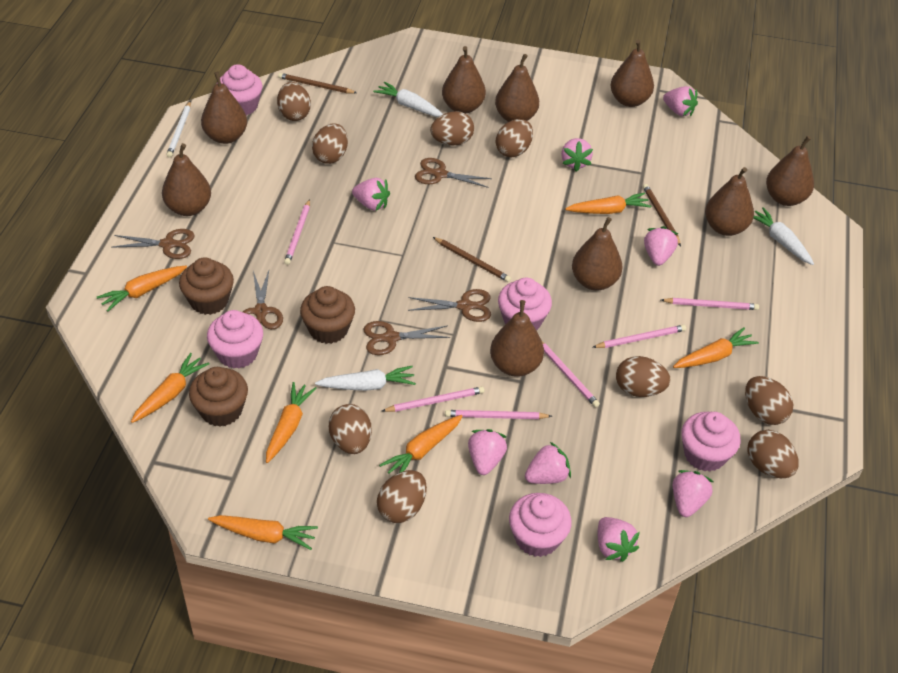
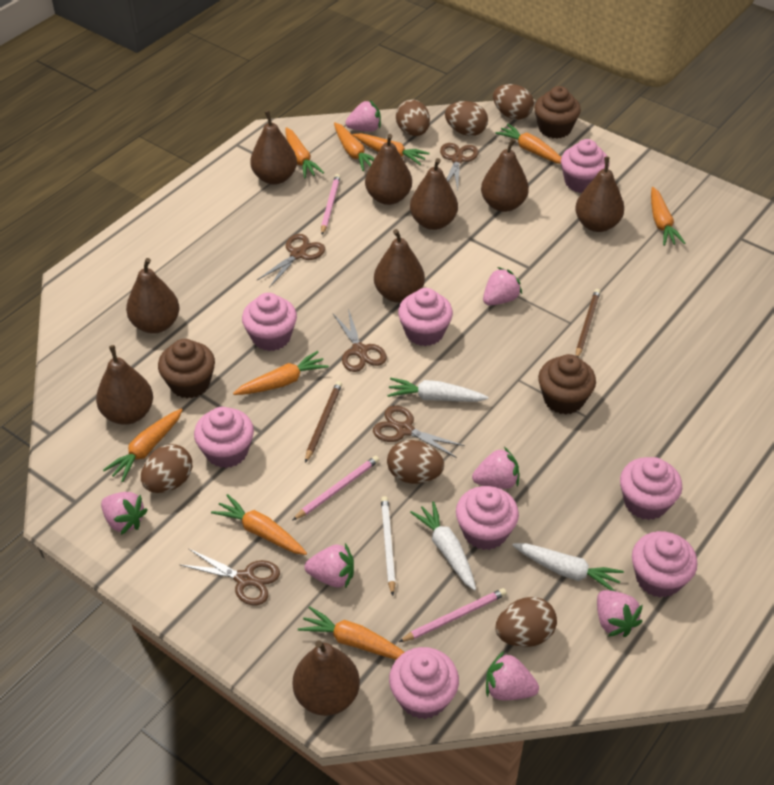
brown egg: [277,82,311,121] [312,123,348,164] [329,404,372,454] [377,470,427,523] [430,111,474,146] [496,119,533,157] [616,356,670,397] [745,376,793,425] [747,430,799,478] = 9 -> [141,444,192,493] [387,440,444,484] [396,100,430,136] [445,101,488,136] [493,84,534,120] [495,597,557,647] = 6
brown pencil: [278,73,357,93] [433,237,511,282] [643,184,681,246] = 3 -> [305,381,342,463] [576,289,600,357] = 2
orange carrot: [97,266,187,312] [131,353,209,423] [208,515,318,550] [266,382,317,463] [379,415,463,474] [565,193,651,214] [673,327,759,368] = 7 -> [103,409,183,482] [211,494,307,555] [233,351,329,395] [285,127,324,179] [298,606,405,660] [334,122,375,171] [353,133,430,165] [495,124,561,164] [651,187,685,246] = 9
pink cupcake: [207,310,263,369] [217,64,262,116] [498,278,552,330] [509,493,572,557] [681,412,741,472] = 5 -> [194,407,254,468] [242,293,297,351] [389,647,459,719] [398,288,453,346] [456,486,519,550] [561,139,609,193] [620,457,682,520] [632,531,698,598] = 8
pink pencil: [284,199,310,265] [382,387,484,412] [445,410,552,419] [542,342,600,407] [592,325,686,348] [661,298,759,310] = 6 -> [293,456,379,520] [321,174,340,235] [399,588,507,642] = 3
pink strawberry: [352,178,390,211] [468,429,507,475] [525,442,571,484] [561,138,593,172] [598,517,640,562] [644,226,678,266] [663,86,698,117] [673,470,714,517] = 8 -> [101,492,147,535] [305,543,354,589] [345,100,381,132] [472,447,519,489] [483,267,522,306] [486,651,539,700] [597,590,643,637] = 7

